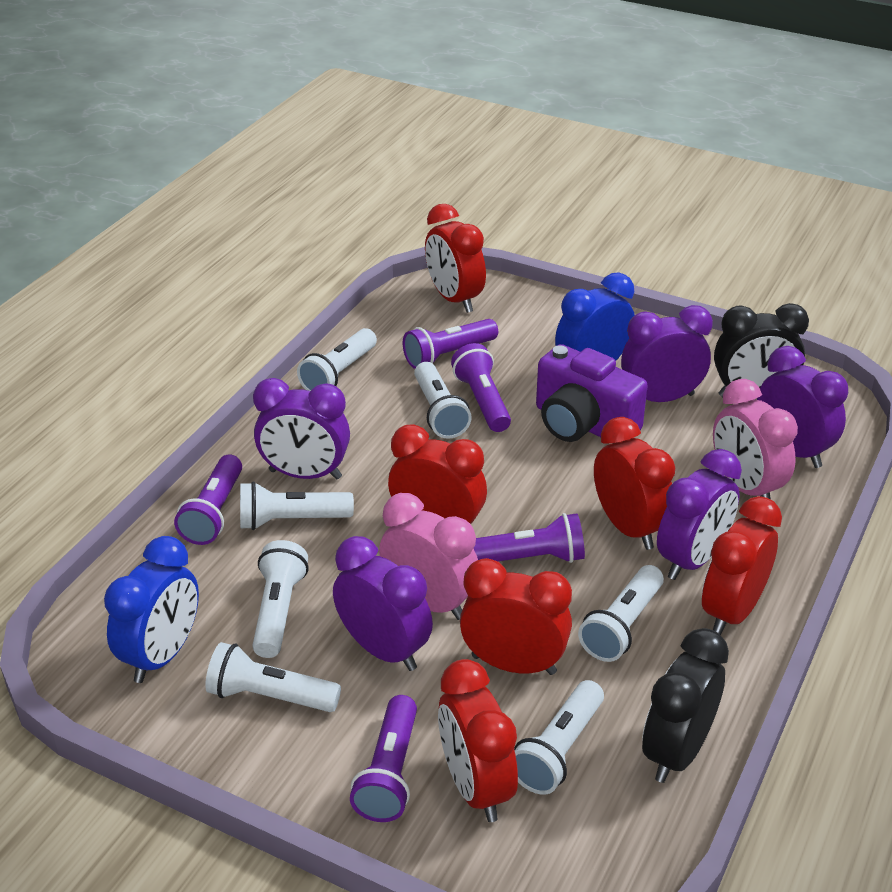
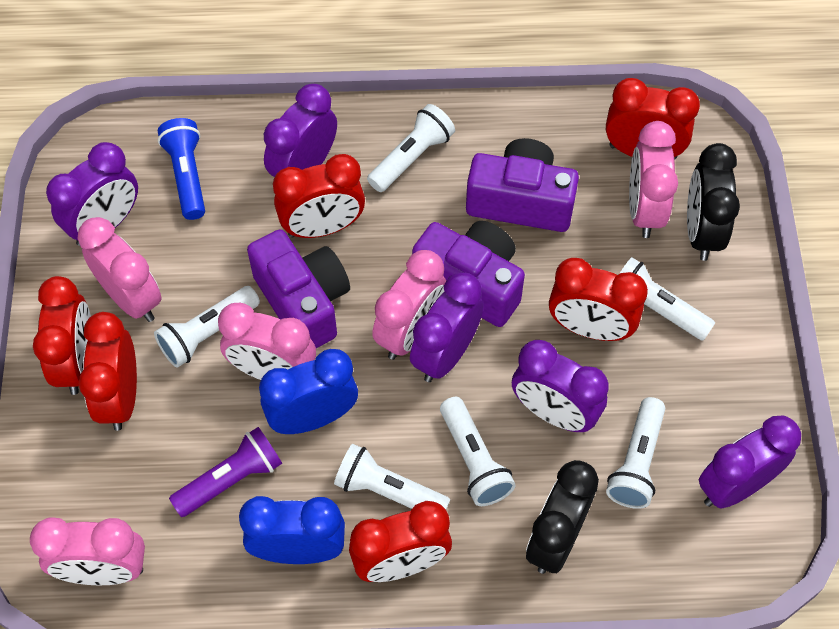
blue flashlight: none = 0 -> [158,118,205,220] = 1
pink clock: [379,493,478,620] [713,379,798,500] = 2 -> [30,517,145,585] [78,217,162,322] [218,303,316,380] [372,250,446,360] [629,121,678,238] = 5
purple camera: [536,344,648,442] = 1 -> [247,230,350,348] [412,221,525,327] [466,138,579,232] = 3
purple flashlight: [174,455,242,545] [350,695,417,822] [403,319,498,369] [451,343,511,432] [474,513,585,563] = 5 -> [169,427,282,517] = 1
white flashlight: [205,642,341,712] [240,481,354,530] [252,540,309,658] [297,328,377,391] [414,362,472,439] [514,680,604,795] [578,565,664,662] = 7 -> [154,286,260,367] [334,444,450,509] [367,104,455,192] [440,397,516,506] [606,397,665,509] [619,257,715,341] = 6

